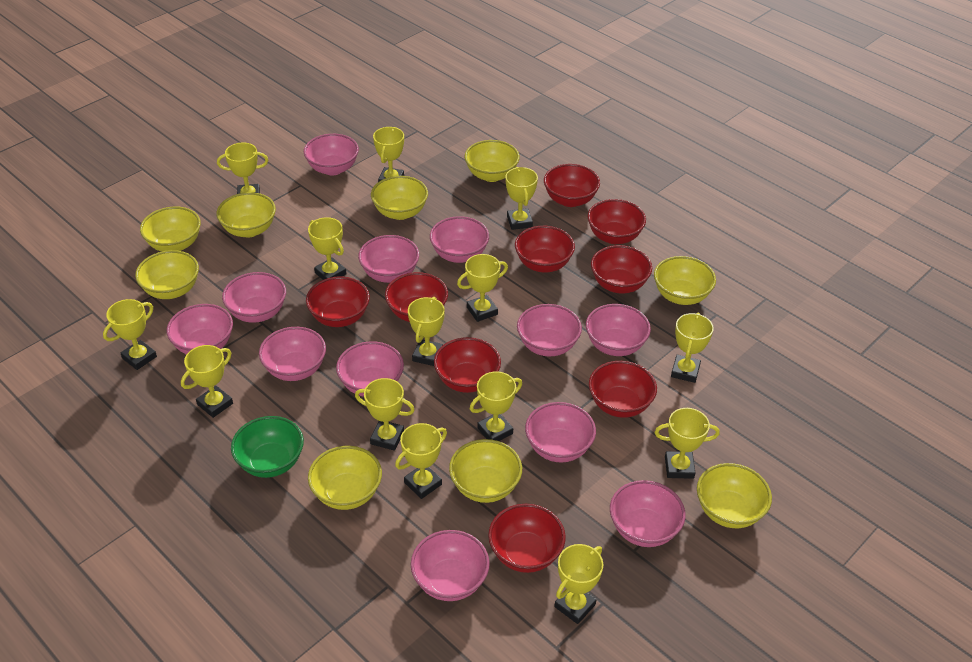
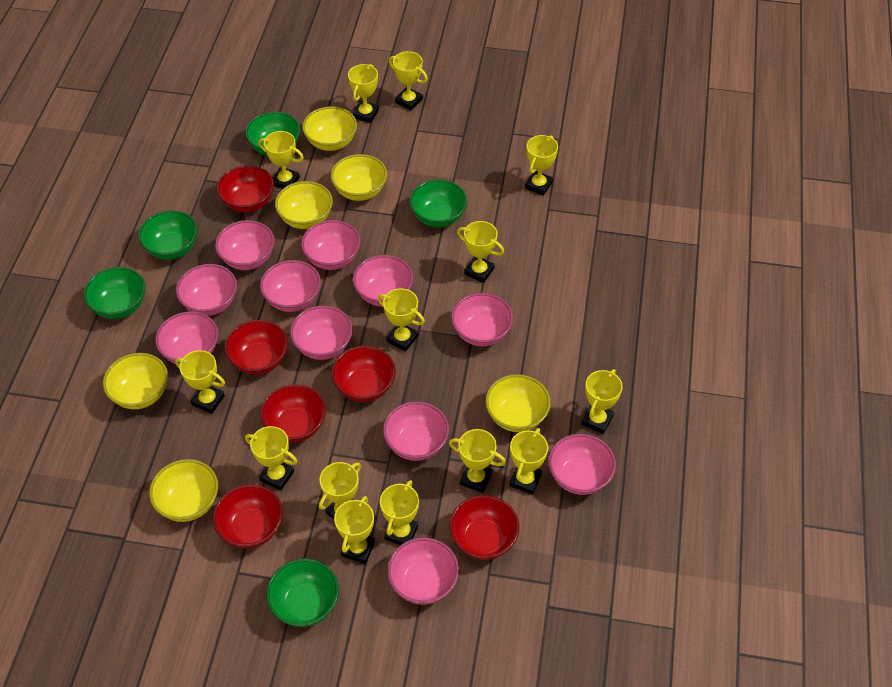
green bowl: [231,416,304,478] = 1 -> [84,267,146,319] [138,210,198,260] [245,112,300,156] [266,559,339,627] [410,179,467,227] = 5
pink bowl: [167,304,233,355] [222,272,286,323] [259,327,326,381] [304,134,359,176] [336,341,404,397] [358,235,419,283] [411,530,490,601] [430,216,489,263] [517,304,582,356] [525,402,596,462] [586,304,651,356] [610,480,686,547] = 12 -> [155,312,219,364] [176,264,237,316] [215,220,275,270] [260,260,321,312] [290,306,353,360] [301,220,360,270] [353,255,413,307] [383,401,449,461] [387,537,459,605] [451,293,513,346] [548,434,616,495] = 11
red bowl: [306,277,370,327] [385,272,448,322] [434,337,501,393] [488,504,566,573] [515,226,575,273] [544,164,600,207] [587,199,646,244] [589,361,657,418] [591,245,652,293] = 9 -> [213,484,283,549] [217,165,274,213] [225,320,288,375] [260,384,326,443] [332,346,396,402] [449,495,519,560] = 6
yellow bowl: [135,250,199,299] [140,206,201,252] [216,192,276,238] [308,446,382,510] [371,176,428,220] [449,439,522,503] [465,140,520,182] [654,256,716,305] [697,463,772,528] = 9 -> [103,353,168,409] [149,459,218,522] [275,181,333,229] [302,106,357,151] [331,154,387,201] [485,374,551,432] = 6

